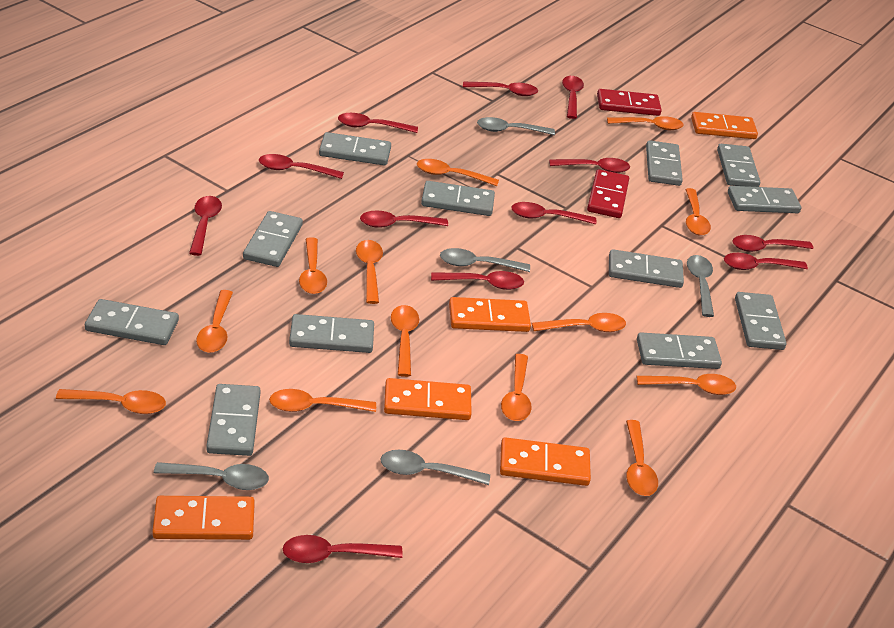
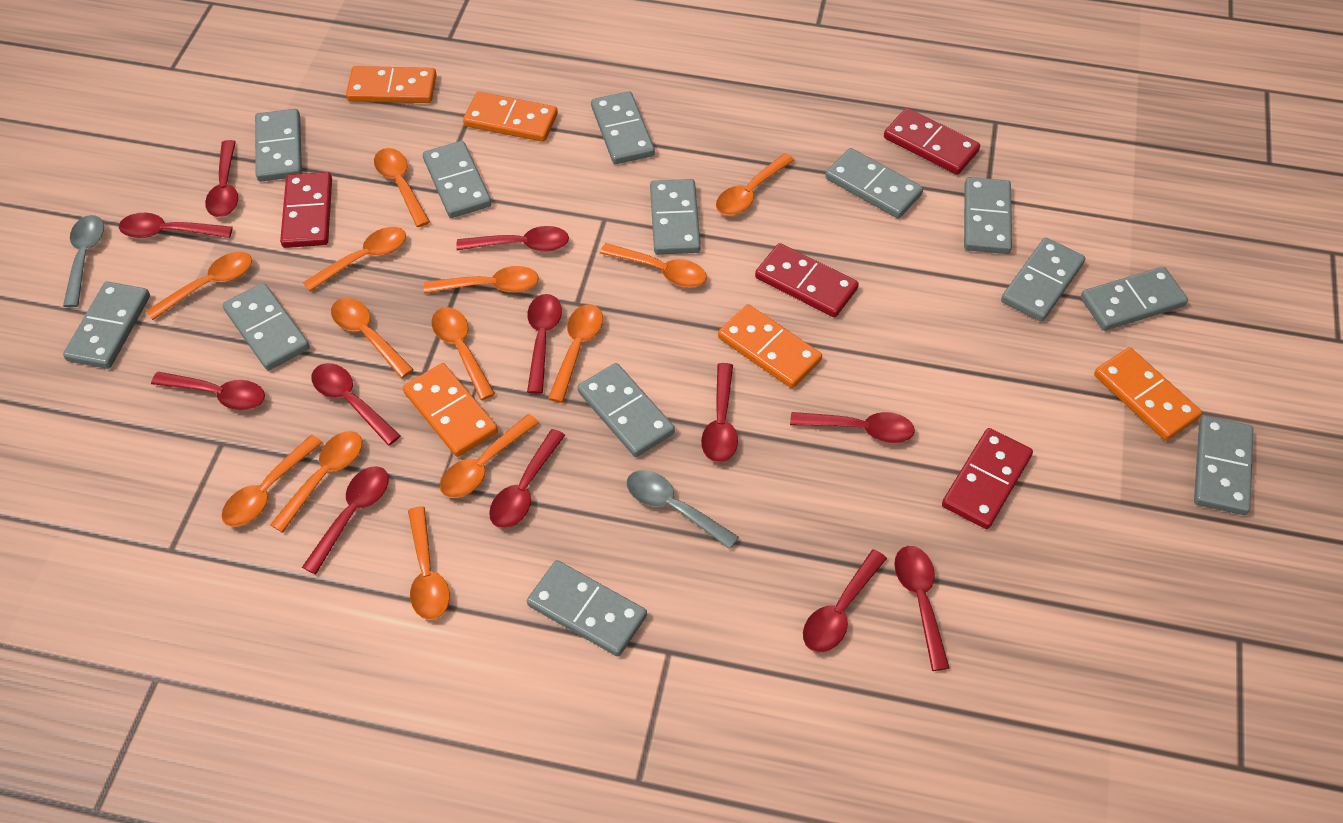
grey domino: [85,299,179,345] [206,384,261,456] [243,211,303,267] [289,314,374,353] [319,132,391,165] [421,181,495,216] [609,249,684,288] [637,333,722,369] [646,140,683,186] [717,144,760,187] [728,186,801,213] [735,292,787,350] = 12 -> [63,282,150,369] [223,283,310,370] [255,109,302,182] [423,141,492,218] [527,560,647,656] [578,363,675,457] [591,91,655,164] [650,179,701,255] [825,148,923,219] [964,177,1012,254] [1001,238,1085,322] [1081,267,1188,331] [1194,416,1253,515] = 13
grey spoon: [154,462,269,490] [380,450,490,485] [440,248,530,272] [477,117,555,135] [687,255,714,317] = 5 -> [63,215,104,307] [627,470,739,549] = 2
red domino: [587,169,629,218] [597,89,662,116] = 2 -> [280,172,332,248] [755,243,859,317] [884,108,980,175] [942,428,1033,529] = 4

